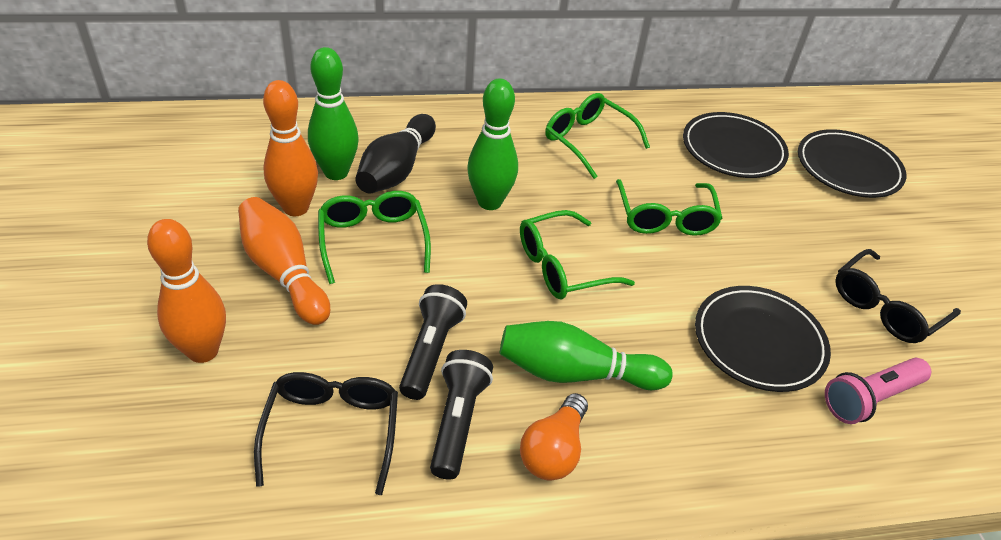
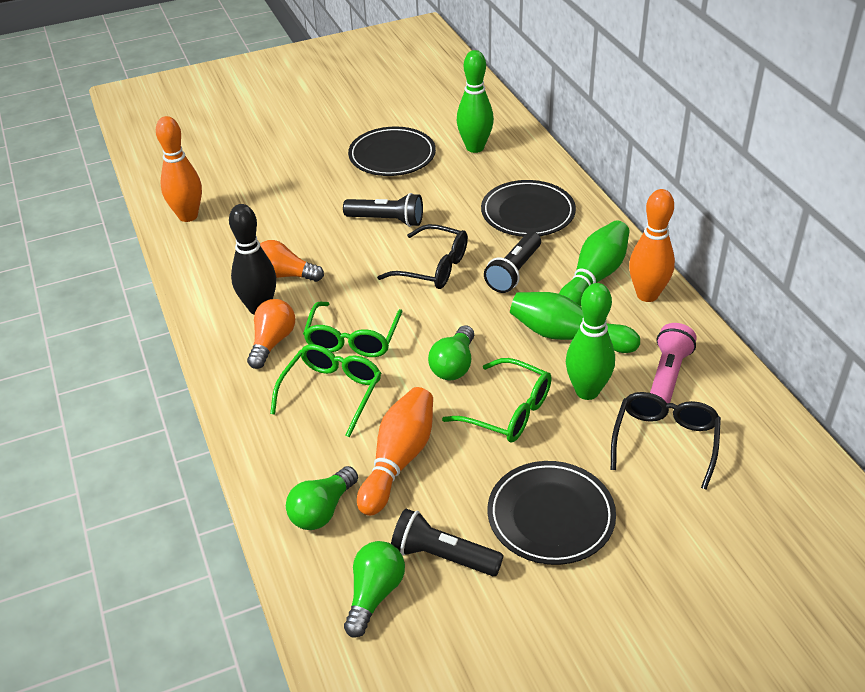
black flashlight: [399,284,467,400] [430,350,493,480] = 2 -> [343,193,423,227] [391,509,503,576] [484,232,541,293] = 3
green bowling pin: [308,47,359,180] [467,78,518,210] [500,321,673,390] = 3 -> [457,50,494,153] [510,292,640,353] [559,220,629,307] [566,283,615,400] = 4
green glasses: [318,191,431,284] [520,210,635,299] [545,93,650,179] [616,179,723,236] = 4 -> [270,344,381,437] [303,302,403,357] [442,358,552,442] = 3
green light bulb: none = 0 -> [286,466,358,530] [344,541,405,638] [428,325,474,380] = 3
orange light bulb: [520,393,588,480] = 1 -> [247,299,295,369] [260,240,324,282] = 2

